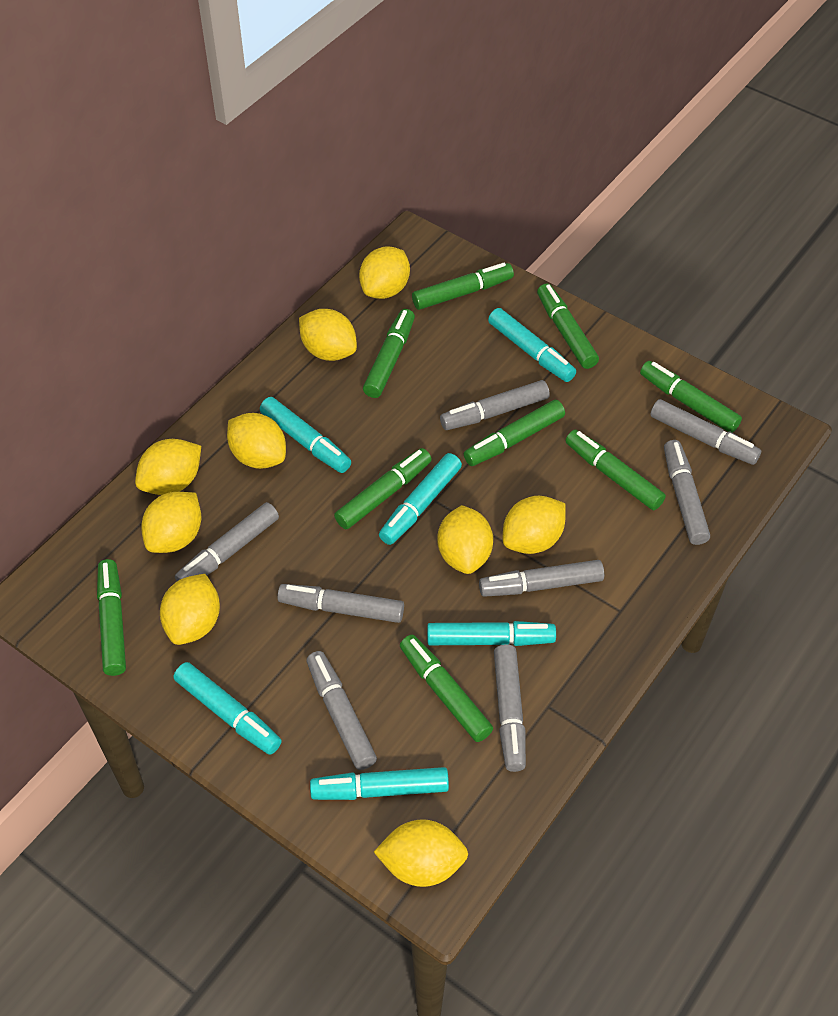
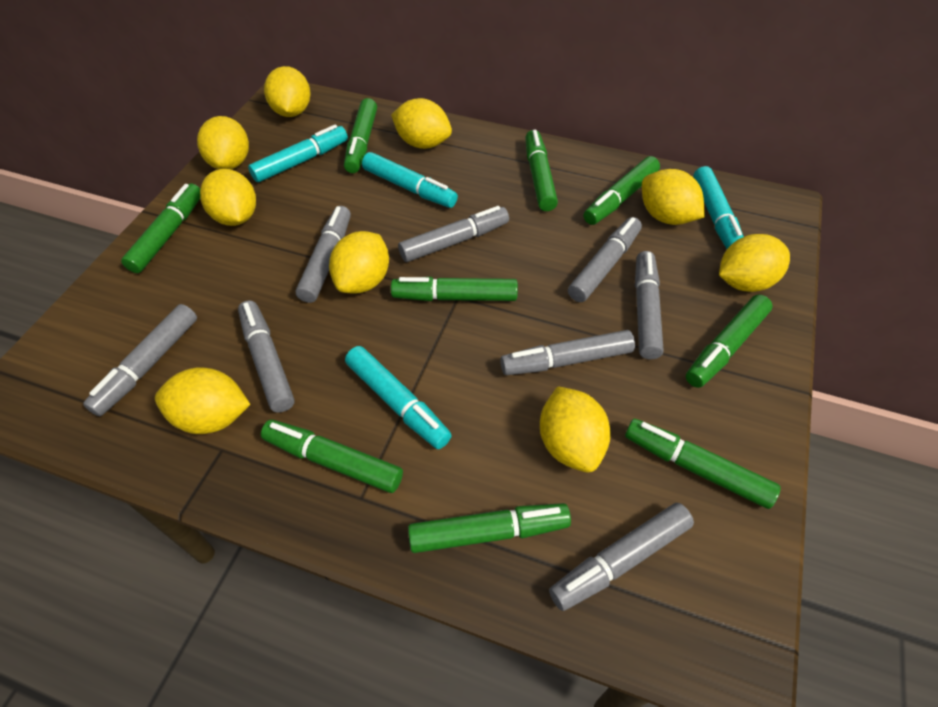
turquoise marker: [174,662,282,755] [260,397,351,473] [310,767,449,800] [379,453,462,545] [427,621,556,646] [488,308,576,382] = 6 -> [248,125,348,182] [345,346,452,449] [362,152,458,208] [693,166,744,249] = 4

